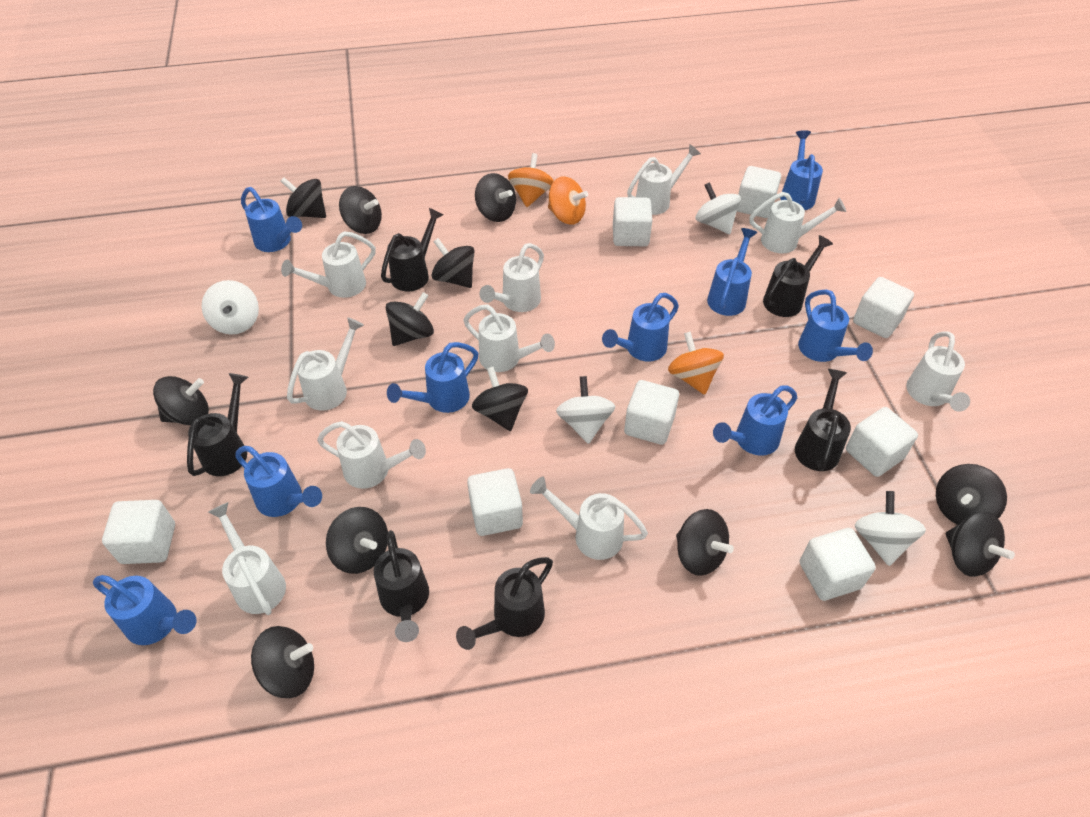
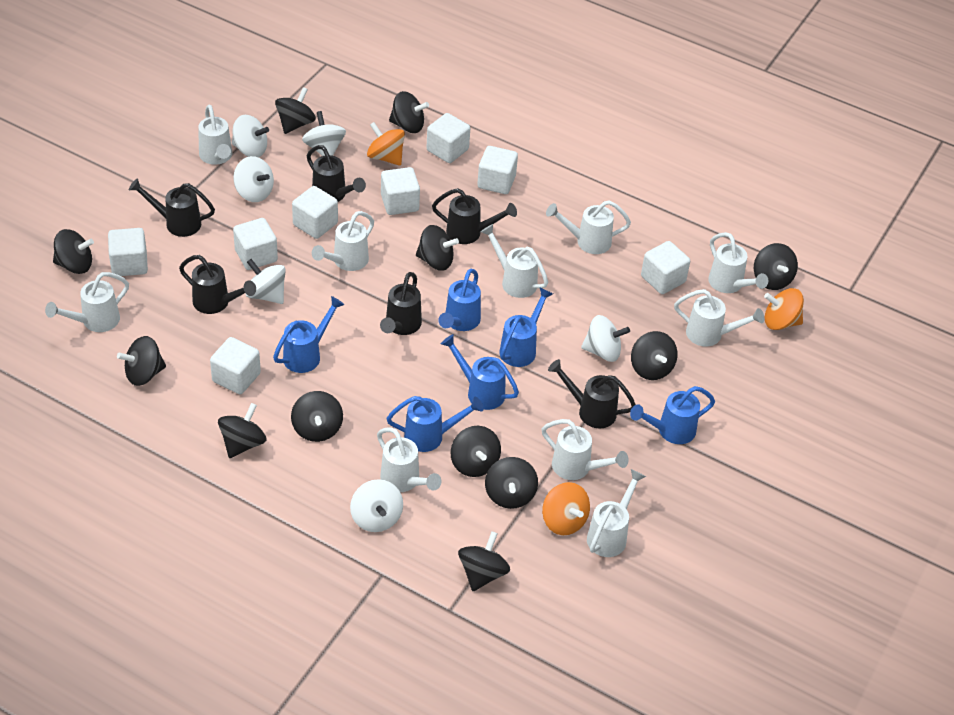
blue watering can: [93,575,197,645] [235,446,322,517] [241,187,302,252] [387,342,478,413] [602,293,679,362] [707,228,757,316] [713,385,797,456] [780,130,823,210] [798,289,873,362] = 9 -> [273,296,345,373] [386,396,484,452] [438,269,481,331] [441,334,519,410] [500,288,553,367] [630,386,715,444] = 6
white spinning top: [201,280,259,335] [556,376,615,444] [695,182,741,234] [855,491,926,566] = 4 -> [232,115,269,157] [233,156,274,202] [246,259,286,304] [302,111,346,156] [350,479,403,532] [581,315,630,362] = 6

